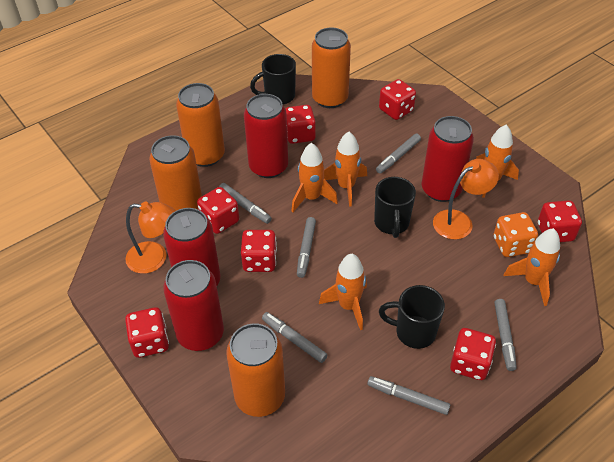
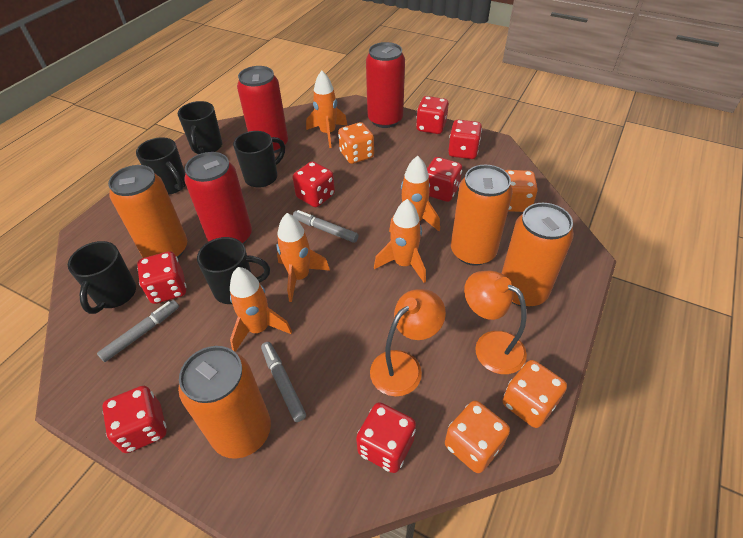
black mug: [250,54,296,104] [374,177,416,238] [379,285,445,349] = 3 -> [68,241,136,314] [136,137,186,195] [178,101,222,154] [197,237,270,304] [233,131,285,188] = 5
grey marker: [219,183,272,224] [262,312,327,363] [297,217,316,278] [367,376,450,415] [376,134,421,174] [494,299,517,371] = 6 -> [97,300,179,362] [261,342,306,422] [293,210,359,243] = 3
orange dice: [494,212,538,257] = 1 -> [338,122,374,164] [445,401,510,473] [503,360,567,428] [505,170,538,212] = 4
red can: [163,208,220,285] [163,260,224,351] [244,94,288,178] [422,116,474,202] = 4 -> [184,152,252,244] [237,66,288,153] [366,42,405,128] = 3

